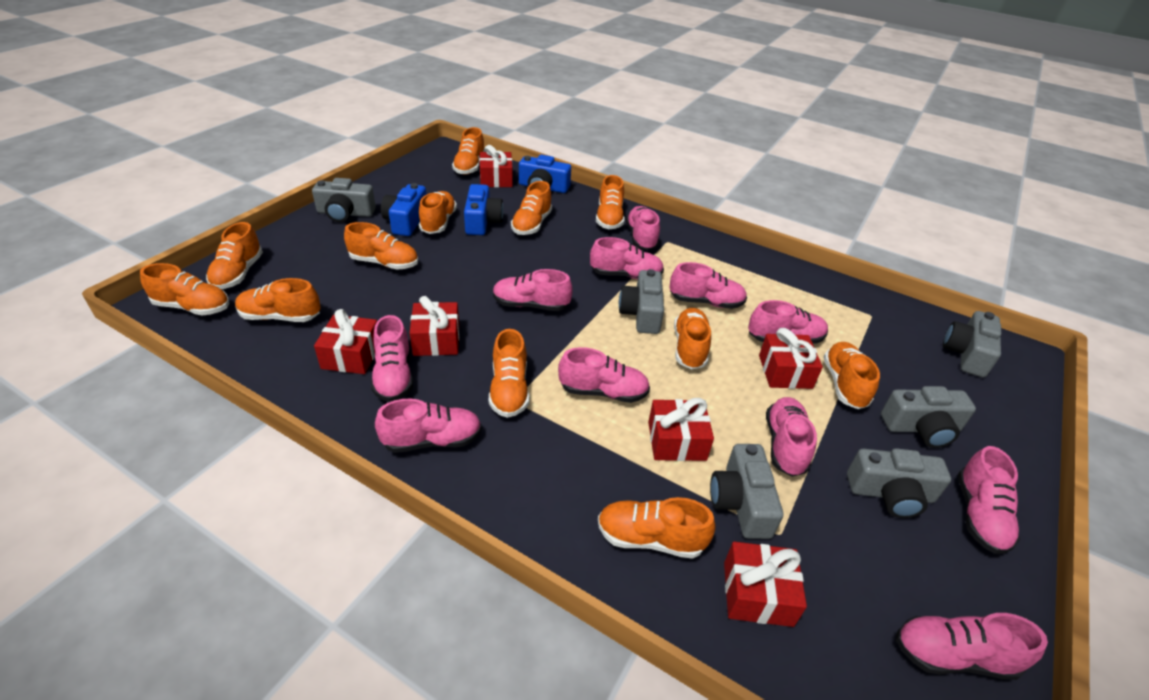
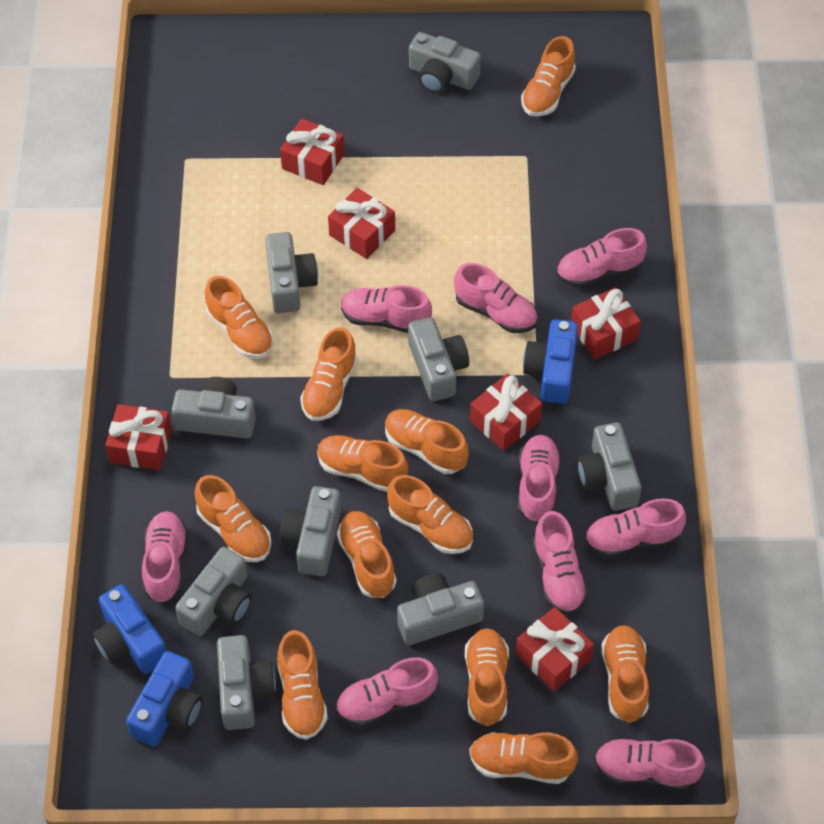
grey camera: [312,178,376,222] [619,269,664,334] [710,444,783,539] [847,448,951,518] [881,386,976,448] [943,311,1001,378] = 6 -> [172,377,256,438] [175,547,252,636] [217,635,276,730] [265,232,318,313] [280,486,341,576] [397,573,484,645] [408,317,469,401] [409,32,481,93] [578,423,641,511] = 9
pink shoe: [371,315,413,402] [375,399,482,453] [493,269,573,311] [558,347,650,403] [590,237,664,279] [626,206,660,250] [670,262,747,309] [748,300,828,344] [766,397,817,477] [896,613,1048,680] [958,446,1020,554] = 11 -> [142,511,188,603] [336,657,438,727] [341,285,432,333] [454,263,537,333] [518,435,561,523] [533,511,588,615] [556,228,647,288] [585,498,686,558] [595,738,705,791] = 9

